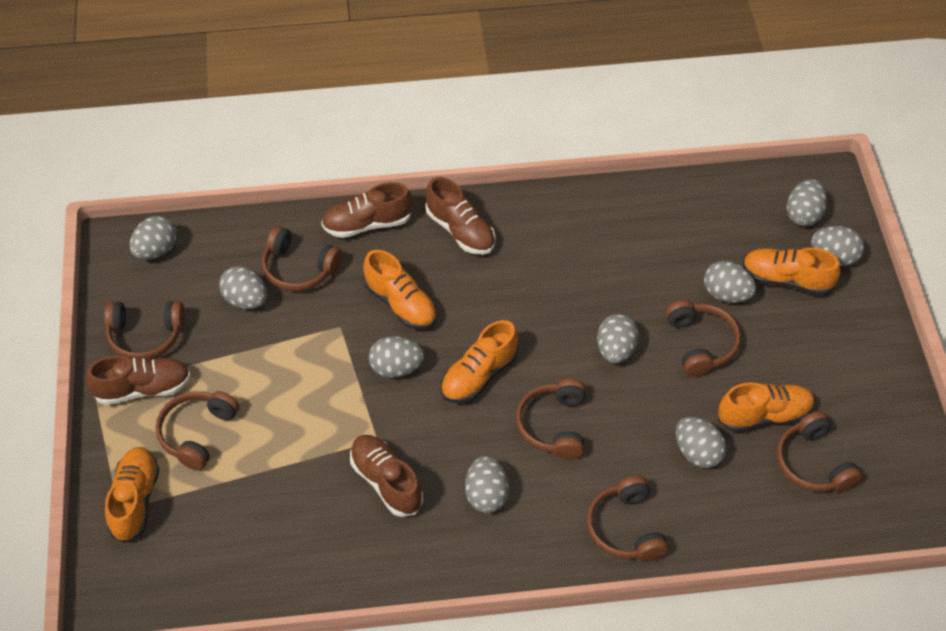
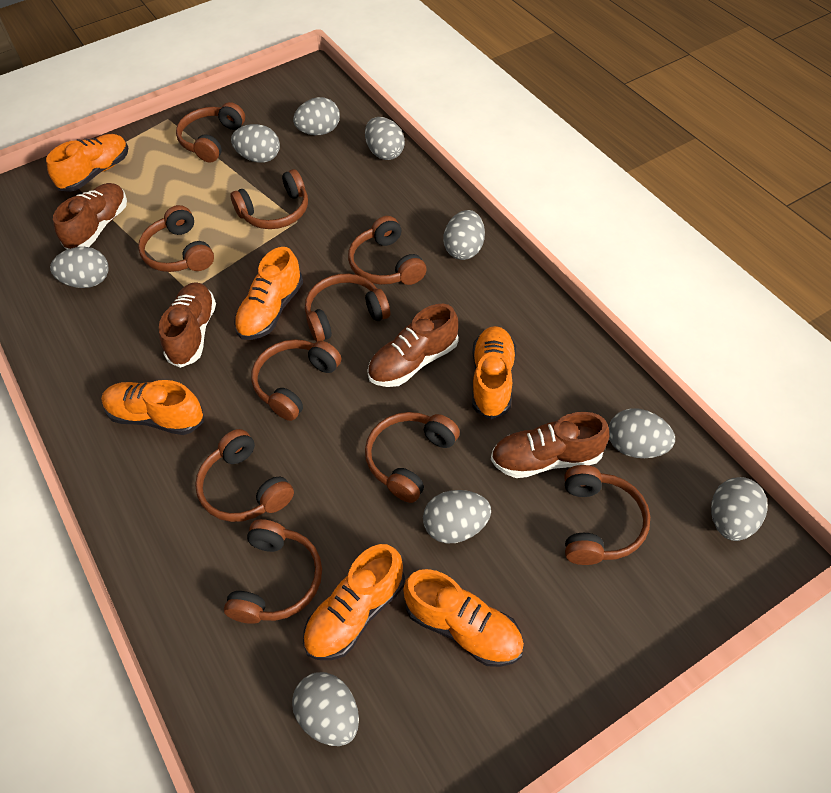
brown headphones: [104,301,185,359] [156,391,239,470] [262,226,342,291] [516,378,586,460] [586,476,669,561] [666,300,741,377] [776,411,863,492] = 7 -> [138,205,214,272] [176,102,245,163] [195,429,294,522] [224,519,322,624] [230,169,308,229] [251,339,341,421] [305,274,390,342] [348,216,427,285] [365,412,460,503] [565,465,650,565] = 10
orange shoe: [105,447,159,543] [363,250,437,330] [441,320,518,403] [718,382,815,432] [743,248,841,296] = 5 -> [46,134,129,192] [101,380,204,435] [234,247,303,340] [303,544,405,660] [403,569,524,667] [472,326,516,419] = 6

